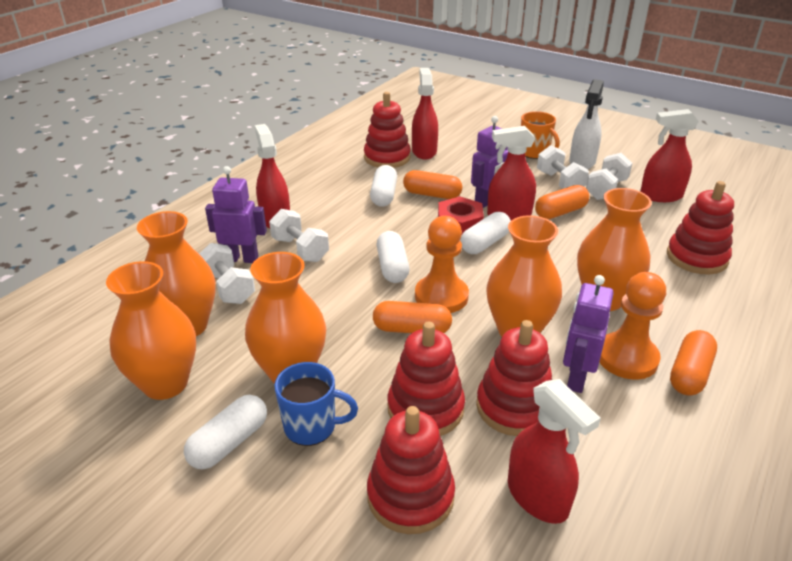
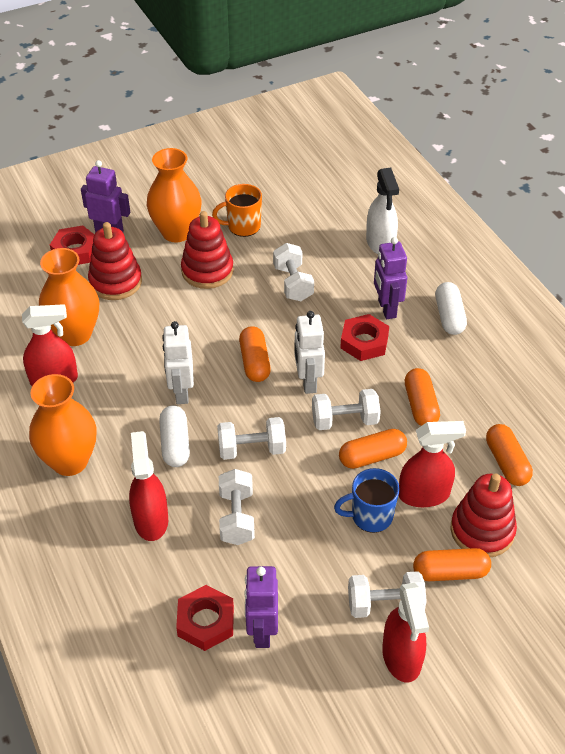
orange capsule: [373,301,452,333] [403,170,462,199] [535,185,590,219] [670,330,717,395] = 4 -> [239,326,271,382] [339,429,407,469] [405,368,440,426] [413,548,491,581] [486,424,533,486] = 5
orange pawn: [415,216,469,313] [600,272,666,380] = 2 -> none = 0
orange vase: [106,261,196,400] [137,211,216,336] [245,252,326,384] [486,215,562,337] [577,188,652,311] = 5 -> [29,374,97,476] [39,248,99,346] [147,148,201,242] = 3
red nut: [438,196,484,234] = 1 -> [50,226,94,265] [176,585,234,651] [340,314,389,361] = 3
red spray bottle: [254,124,290,229] [412,68,438,160] [487,126,536,220] [508,379,601,524] [640,109,699,202] = 5 -> [22,304,78,386] [129,431,168,541] [382,583,429,683] [399,421,466,507] = 4
red stacking toy: [364,92,411,168] [367,406,455,534] [388,322,465,436] [476,320,552,436] [667,181,734,274] = 5 -> [88,222,142,300] [181,211,234,289] [451,473,517,557] = 3
white capsule: [184,395,267,469] [370,165,397,207] [377,231,409,283] [460,212,511,254] = 4 -> [159,405,190,467] [435,282,467,335] = 2
white dumbbell: [199,243,255,304] [269,209,329,262] [537,145,589,189] [586,153,632,200] = 4 -> [217,417,286,460] [219,469,255,545] [273,243,314,301] [312,389,381,430] [348,571,427,618] = 5
white robot: none = 0 -> [162,321,194,404] [294,311,325,394] = 2

